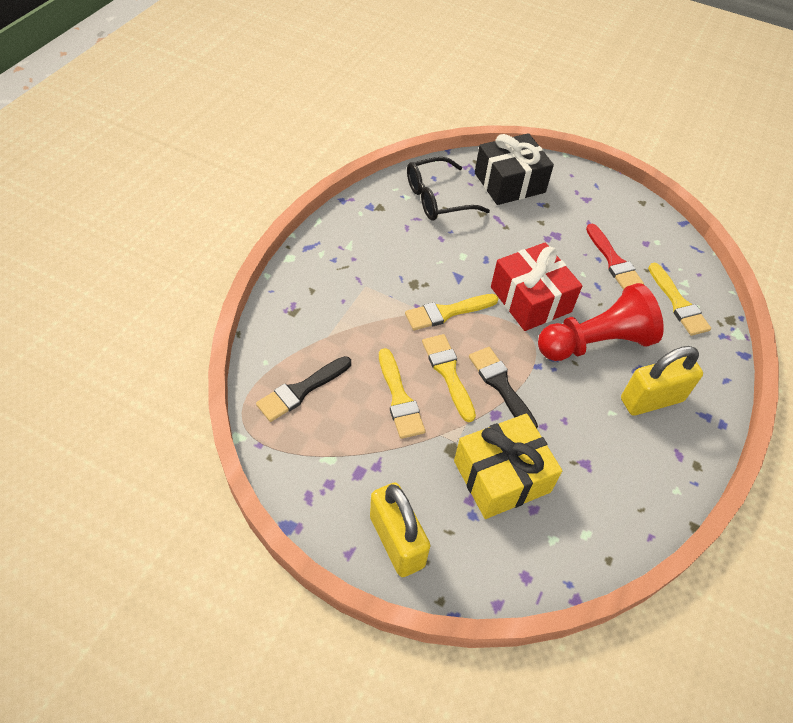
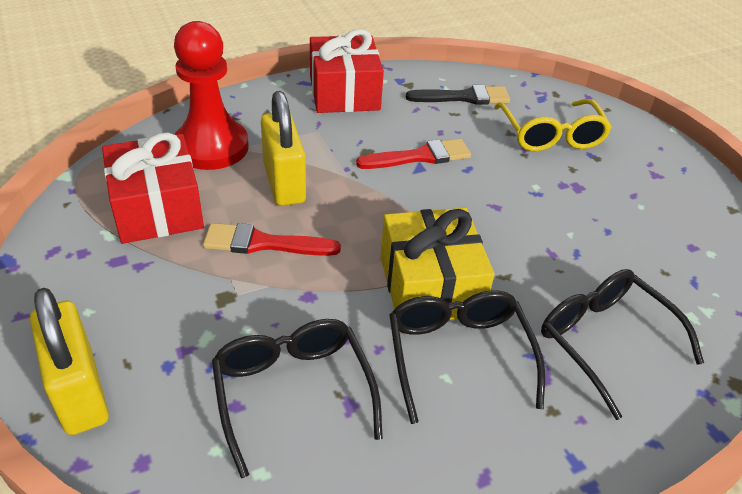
black brush: [256,356,351,422] [469,347,538,428] = 2 -> [406,85,510,105] = 1
black gift: [475,133,554,205] = 1 -> none = 0
black glasses: [407,157,490,221] = 1 -> [212,319,383,478] [389,290,545,424] [541,269,704,420] = 3
red brush: [586,224,644,290] = 1 -> [203,223,341,256] [356,139,471,169] = 2
red gift: [491,242,582,331] = 1 -> [102,132,204,244] [310,29,384,113] = 2
yellow brush: [379,348,426,439] [405,294,499,330] [422,334,476,422] [648,263,711,336] = 4 -> none = 0
yellow glasses: none = 0 -> [494,99,612,151] = 1

